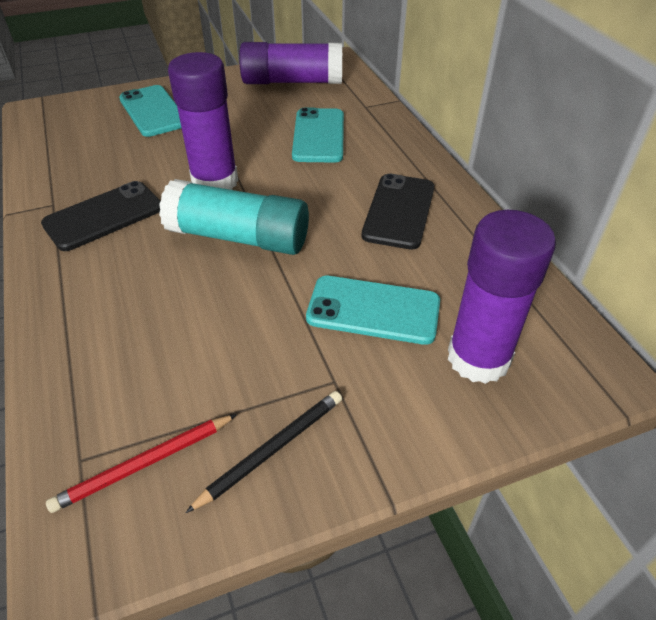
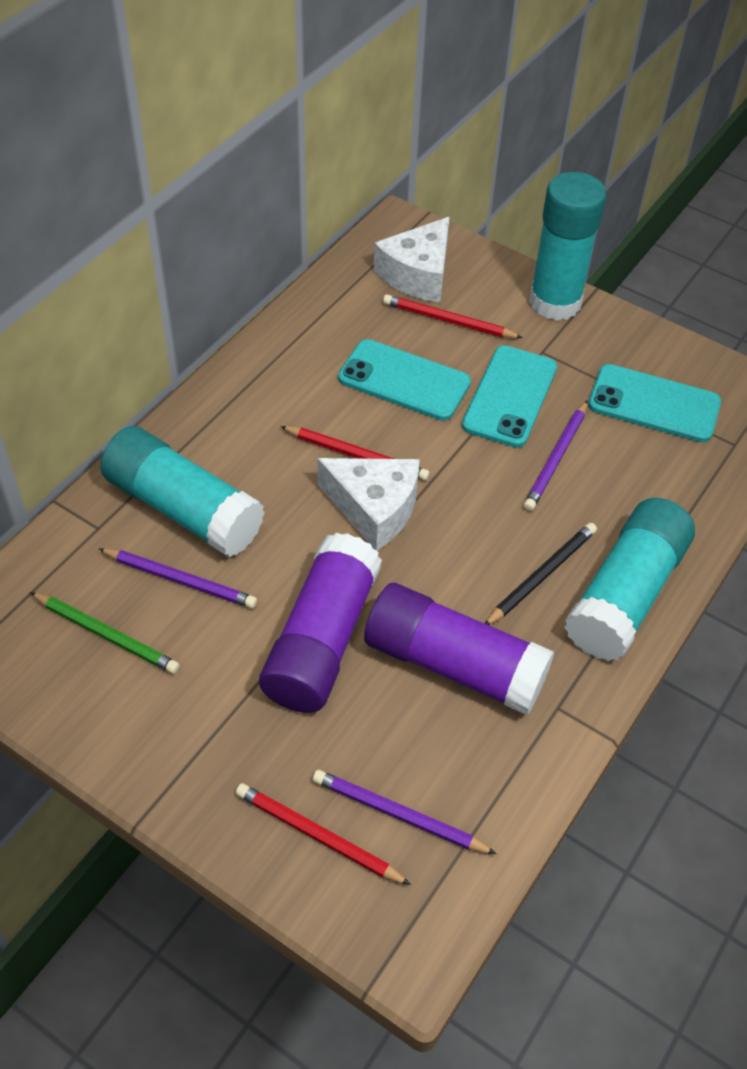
black phone: [41,181,161,251] [361,174,434,250] = 2 -> none = 0
green pencil: none = 0 -> [30,592,180,674] = 1
purple glue stick: [168,52,238,190] [239,42,342,84] [448,210,556,384] = 3 -> [259,533,382,713] [364,583,554,716] = 2
purple pencil: none = 0 -> [98,548,257,608] [313,770,497,854] [523,401,587,511] = 3
red pencil: [46,414,237,513] = 1 -> [236,783,411,885] [280,426,430,481] [383,294,523,338] = 3
turquoise glue stick: [159,179,309,255] = 1 -> [100,426,265,557] [529,172,606,321] [564,498,695,661] = 3
white cheese: none = 0 -> [317,458,420,551] [374,217,449,302] = 2

